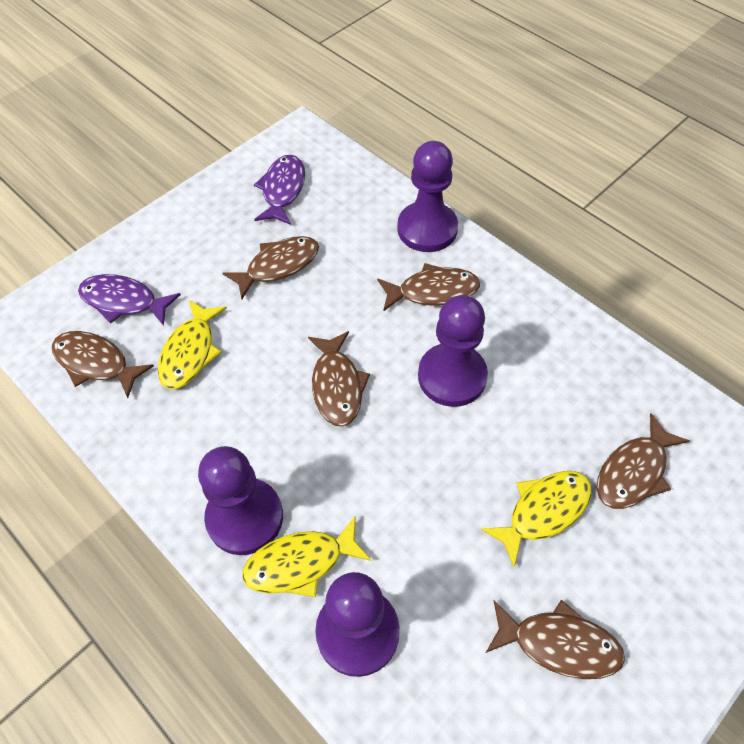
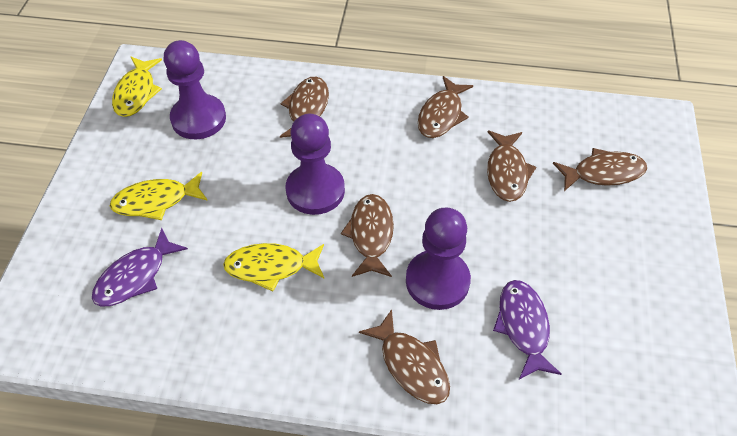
purple pawn: [198,446,283,555] [315,572,400,677] [397,141,458,252] [418,295,488,407] = 4 -> [164,40,226,139] [286,114,345,215] [406,207,471,310] = 3

